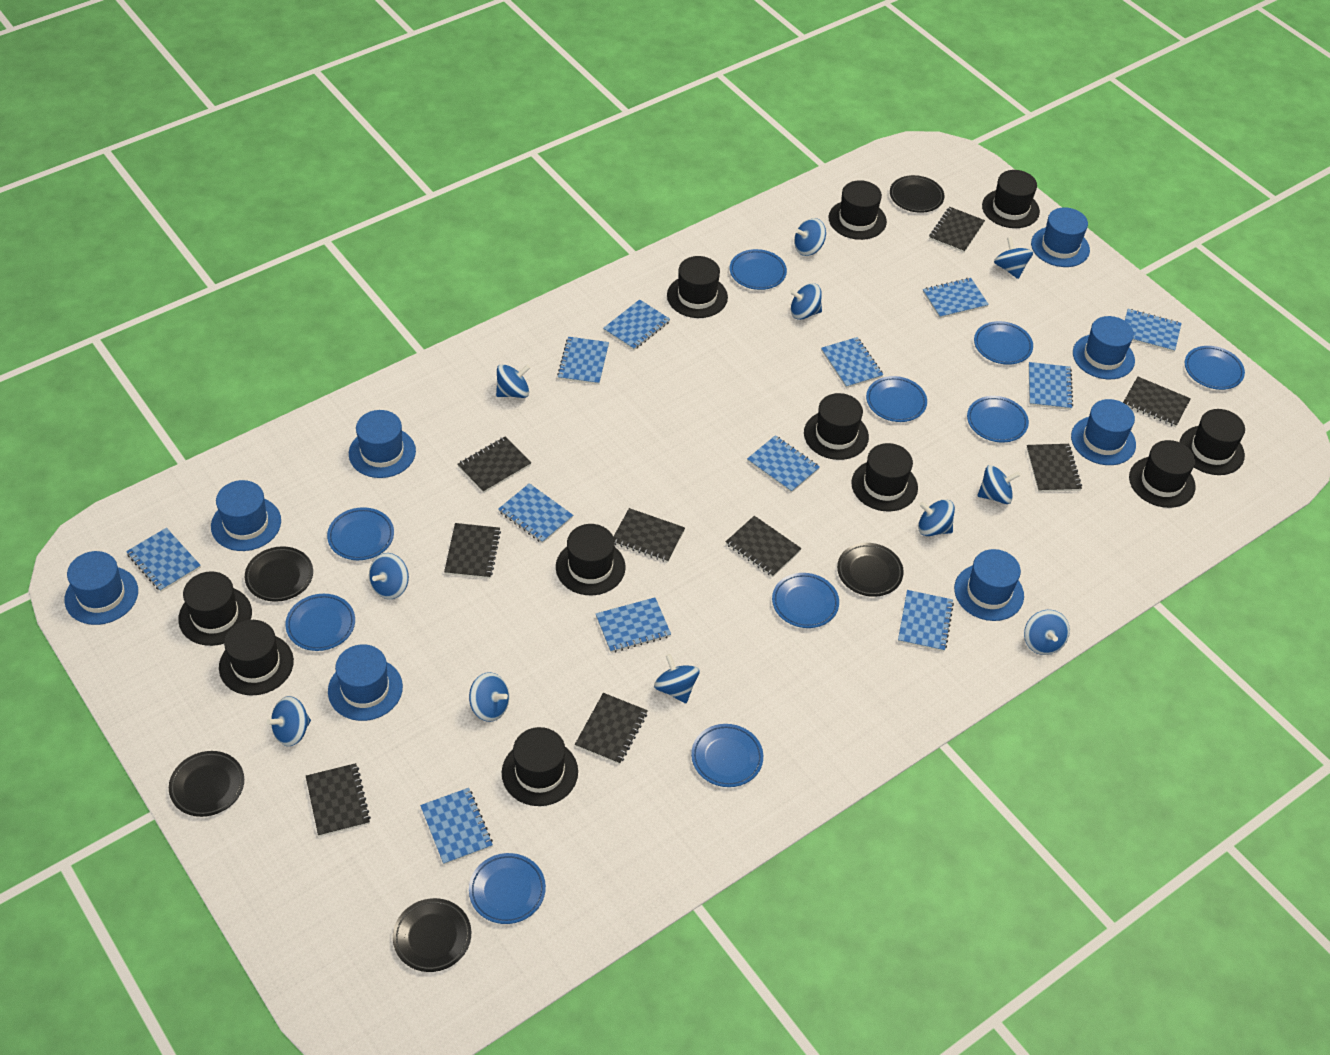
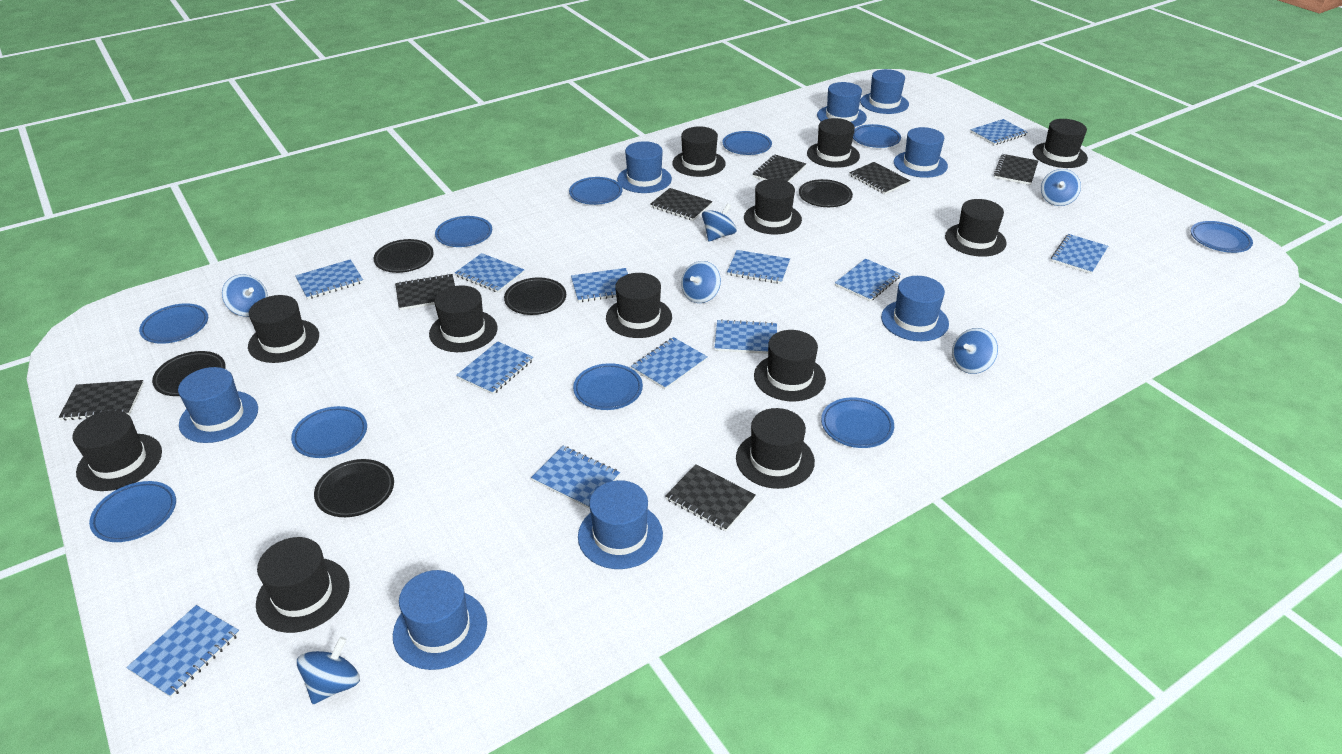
black hat: [178,571,252,646] [219,620,294,695] [502,727,578,806] [556,524,626,595] [667,256,728,318] [804,393,869,460] [829,180,887,240] [851,443,918,511] [982,170,1040,228] [1129,440,1196,508] [1180,409,1245,475] = 11 -> [72,410,162,491] [248,295,319,363] [256,537,350,633] [429,285,498,352] [606,273,672,338] [672,127,726,177] [736,408,815,489] [744,179,802,234] [754,330,826,401] [807,118,860,168] [945,199,1007,257] [1033,119,1088,168] = 12
black notebook: [306,763,371,837] [444,523,501,579] [457,436,532,493] [575,693,648,764] [613,508,685,563] [726,516,802,577] [929,207,985,253] [1027,444,1082,492] [1123,377,1191,427] = 9 -> [59,380,144,421] [395,274,455,310] [650,188,713,221] [665,464,756,531] [752,155,806,182] [849,162,910,194] [994,154,1038,185] = 7
blue spinning top: [267,696,311,746] [369,553,409,599] [469,672,509,722] [496,364,530,398] [654,654,700,703] [790,283,822,320] [794,218,826,256] [918,499,955,536] [978,465,1020,504] [994,237,1033,279] [1024,610,1070,655] = 11 -> [222,274,268,317] [297,637,360,704] [681,261,721,303] [702,203,737,242] [952,328,998,374] [1041,169,1081,206] = 6

